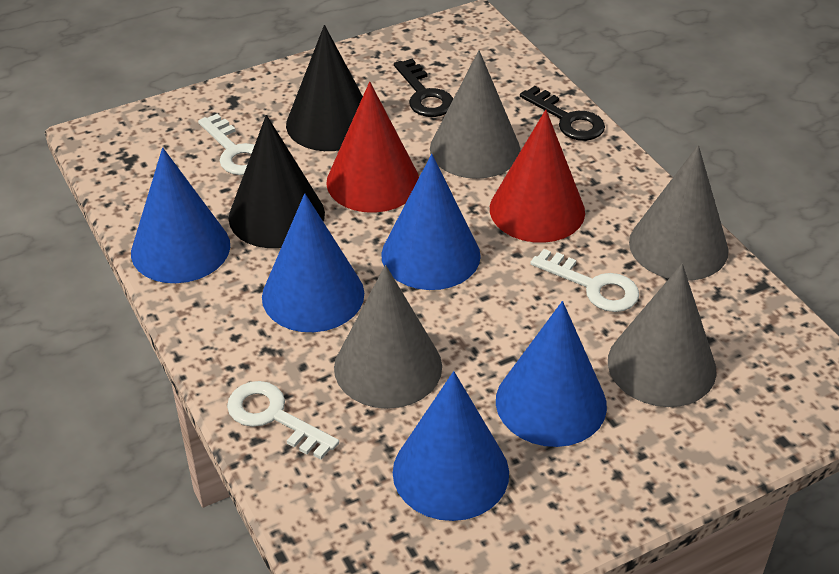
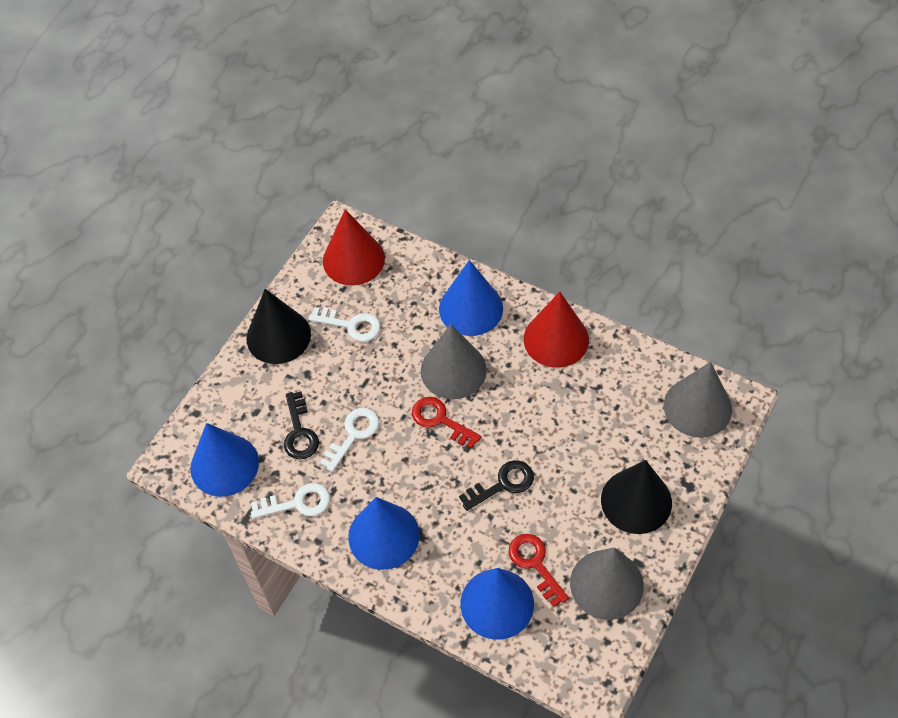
blue cone: [131,148,230,283] [262,193,364,332] [381,154,481,290] [393,371,509,521] [496,301,607,447] = 5 -> [190,423,259,497] [348,497,419,570] [439,260,503,336] [461,568,534,640] = 4
grey cone: [334,265,442,409] [430,50,520,179] [608,264,717,407] [629,145,729,281] = 4 -> [421,324,487,399] [570,547,644,620] [664,362,732,438] = 3
red key: none = 0 -> [412,397,482,449] [509,534,569,607] = 2

